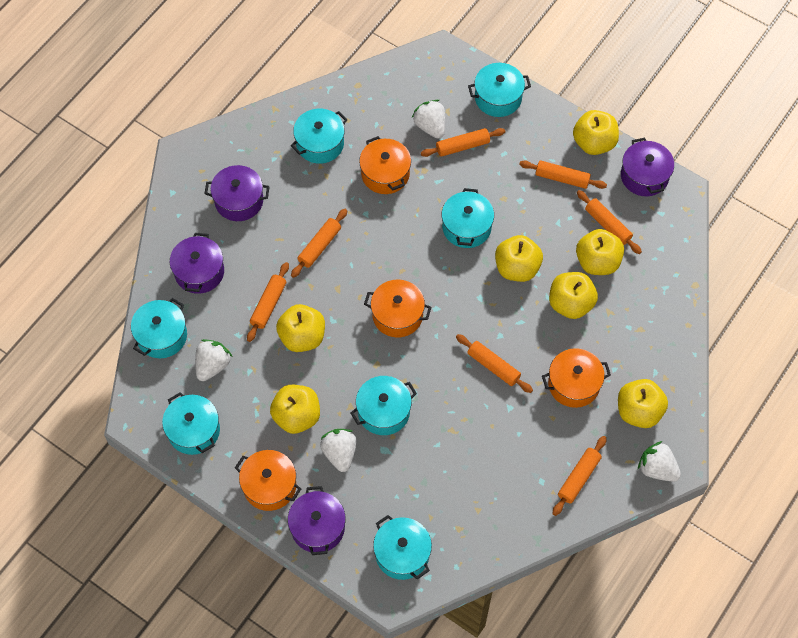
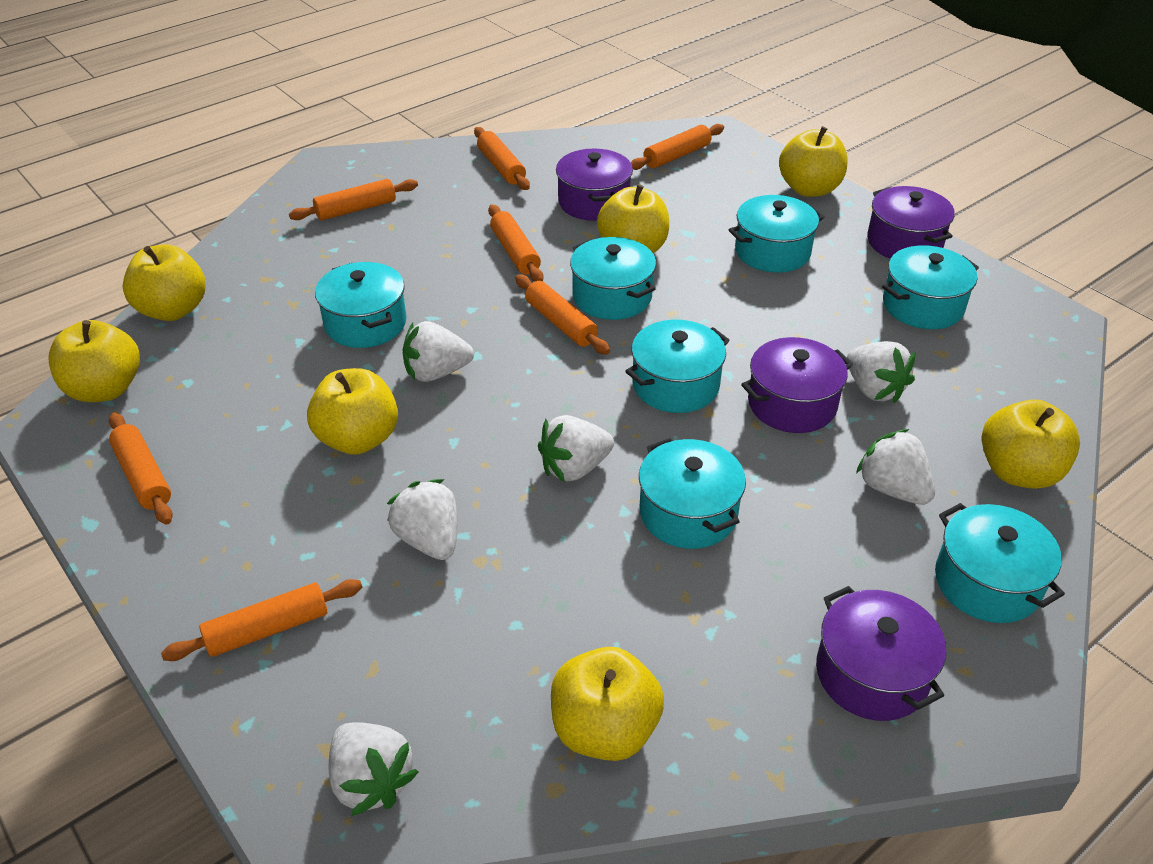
orange pot: [235,450,301,511] [359,136,411,194] [364,280,432,338] [542,348,611,408] = 4 -> none = 0
white strawberry: [195,339,232,381] [320,429,357,472] [412,100,445,139] [638,441,681,482] = 4 -> [329,722,418,816] [387,479,457,560] [403,321,474,382] [538,415,614,482] [847,341,915,404] [856,429,935,505] = 6

